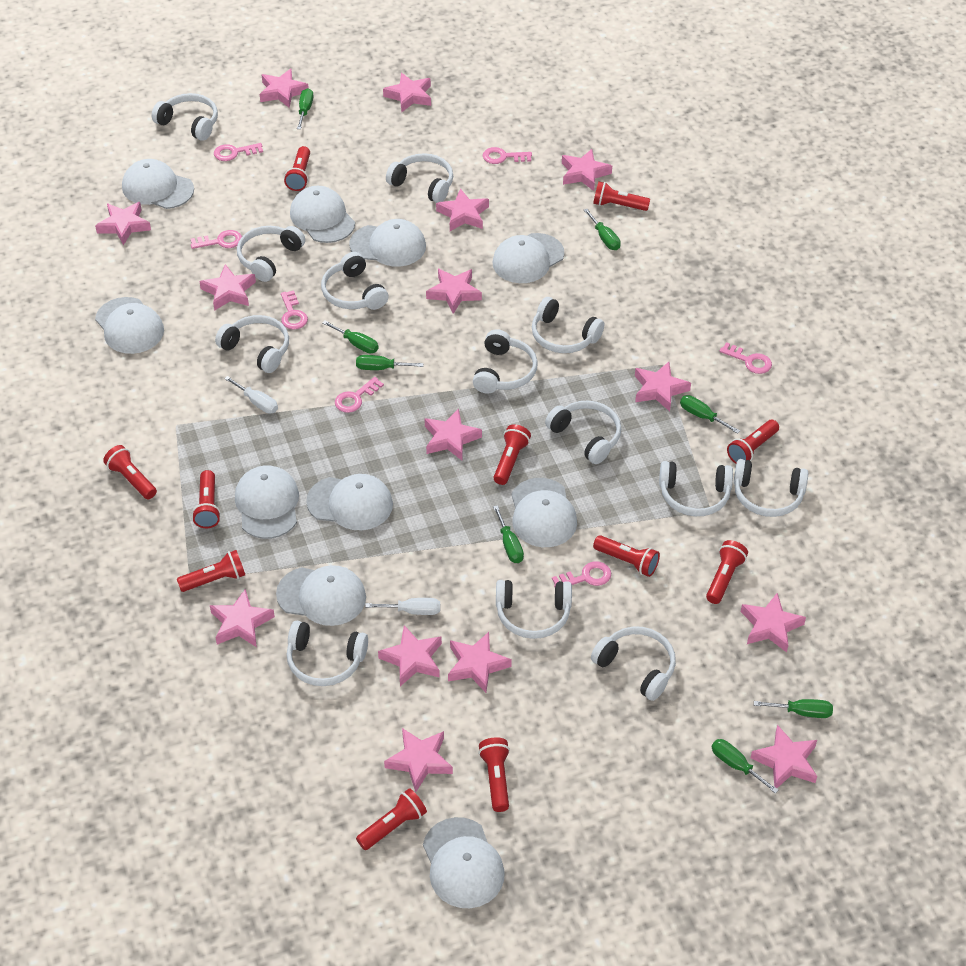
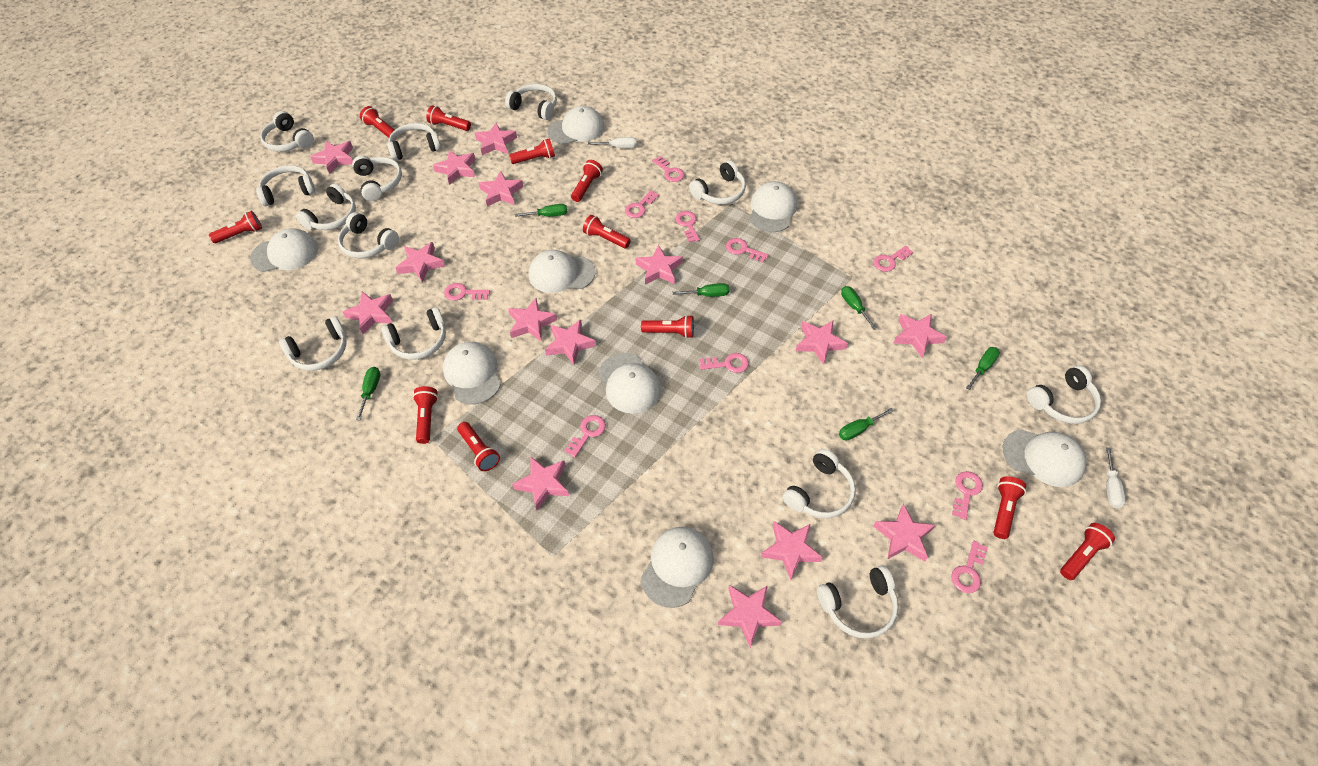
green screwdriver: [297,88,313,129] [322,320,378,354] [356,355,423,370] [493,505,524,563] [584,209,621,250] [680,395,740,434] [712,739,779,794] [754,699,833,718] = 8 -> [356,367,380,420] [515,204,567,217] [673,283,729,297] [839,408,894,440] [841,286,877,330] [966,347,1000,390] = 6
pink key: [191,230,242,249] [214,143,263,161] [281,290,308,329] [335,377,384,413] [483,147,532,164] [552,561,611,587] [720,342,772,374] = 7 -> [444,283,490,301] [564,415,606,457] [625,191,659,218] [652,156,684,182] [676,211,700,243] [700,353,749,373] [726,238,769,263] [873,246,913,272] [951,541,988,593] [952,471,983,520] = 10
white cap: [95,297,164,354] [122,159,194,209] [235,465,299,539] [276,565,366,626] [290,186,355,243] [306,474,393,530] [349,219,426,267] [423,817,505,908] [493,233,564,283] [511,478,577,547] = 10 -> [250,228,318,272] [443,342,501,404] [529,250,596,293] [547,106,605,145] [598,353,661,414] [641,527,714,608] [749,182,797,232] [1003,429,1087,487] = 8

